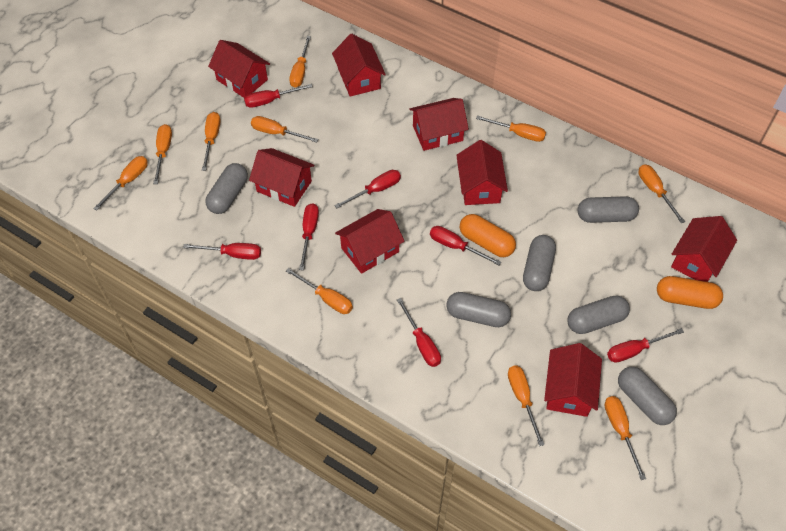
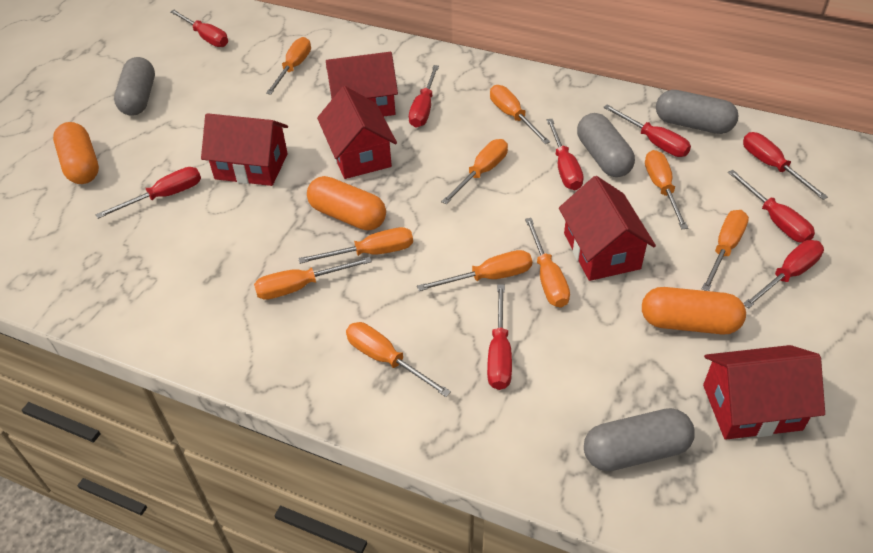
grey capsule: [206,163,248,214] [446,292,511,327] [523,235,556,291] [568,295,630,334] [578,196,639,223] [618,367,677,425] = 6 -> [114,57,155,116] [577,113,635,177] [584,408,695,471] [656,90,739,134] = 4
orange capsule: [460,214,516,257] [657,276,723,309] = 2 -> [53,122,99,184] [307,176,386,230] [642,287,746,335] = 3
red house: [208,40,270,98] [249,148,315,207] [332,34,386,97] [335,209,404,274] [409,98,469,151] [456,140,508,205] [544,343,602,417] [671,216,737,282] = 8 -> [201,113,288,186] [317,86,397,179] [326,52,398,117] [559,176,656,281] [703,345,825,440] = 5
red screwdriver: [183,243,261,260] [244,84,313,108] [299,203,319,270] [334,170,401,208] [397,298,441,367] [430,226,501,265] [607,328,684,363] = 7 -> [96,167,201,219] [170,10,228,47] [409,65,439,128] [487,284,512,390] [547,119,584,190] [603,105,691,157] [728,170,815,243] [743,132,828,200] [743,240,824,309] = 9

